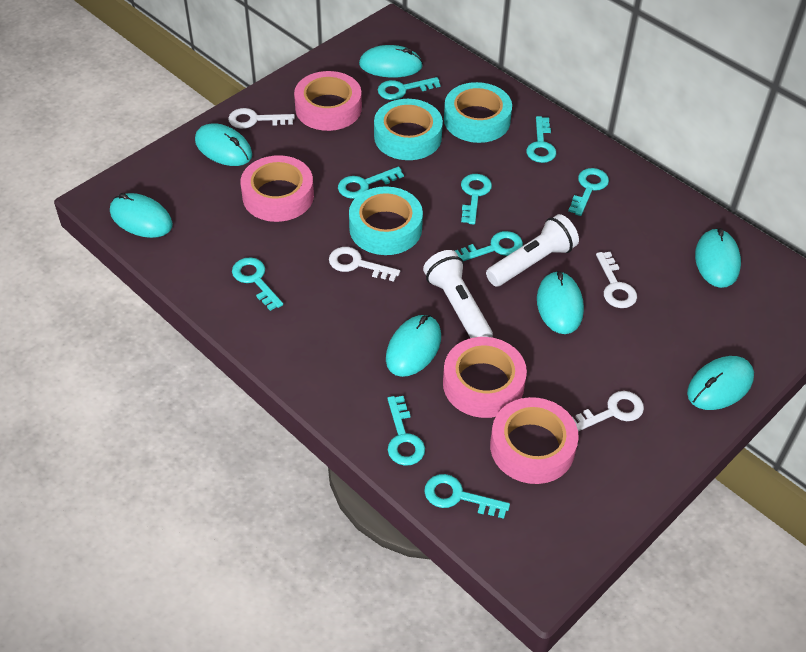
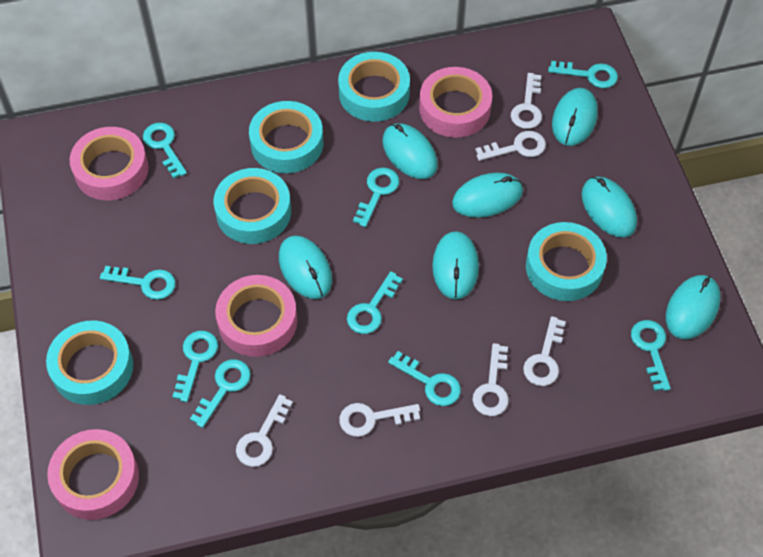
turquoise tape: [349,186,423,255] [374,99,443,160] [444,82,512,143] = 3 -> [46,321,133,405] [213,168,291,244] [249,101,323,173] [338,52,410,122] [526,222,607,301] = 5
white flashlight: [423,250,493,338] [486,214,579,287] = 2 -> none = 0
white key: [228,108,295,129] [329,247,400,282] [572,391,644,431] [596,252,637,308] = 4 -> [236,394,293,467] [339,403,420,437] [473,343,509,416] [476,131,546,161] [511,73,542,129] [523,316,566,386] = 6

